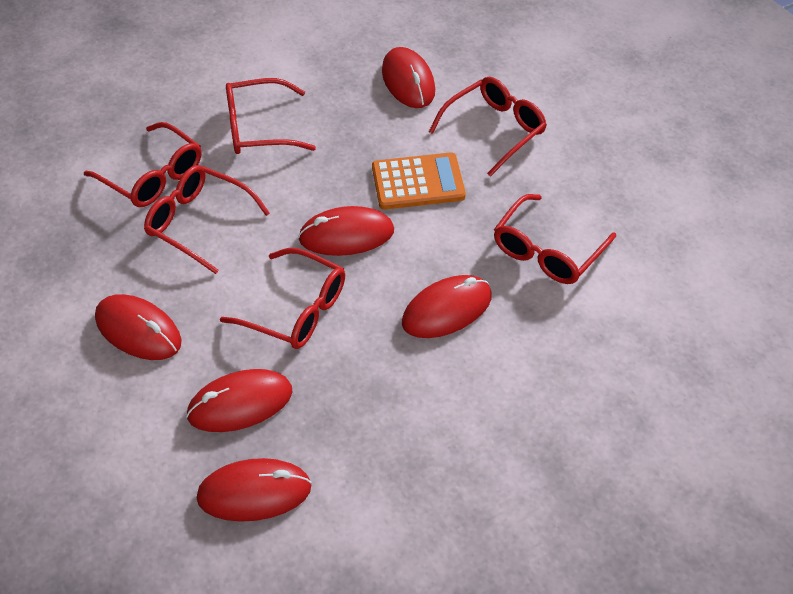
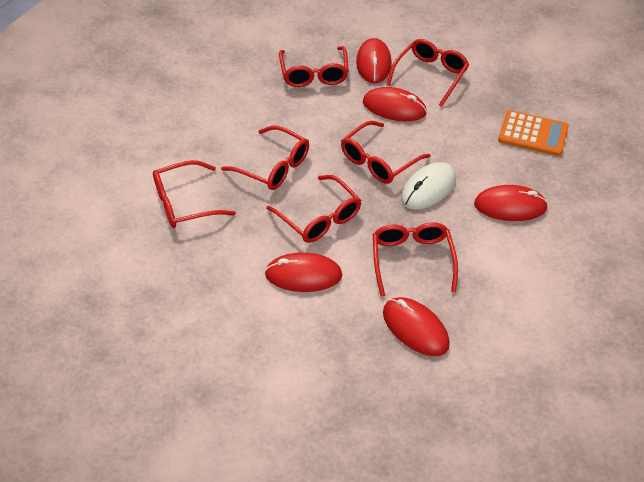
red glasses: [84,122,201,207] [144,165,270,274] [220,248,345,349] [226,78,316,154] [429,77,547,177] [494,194,616,284] = 6 -> [153,160,236,228] [221,126,309,190] [266,175,361,243] [279,46,349,87] [341,121,430,184] [373,222,458,297] [386,39,469,107] = 7
red mouse: [95,294,181,360] [186,369,292,432] [197,458,312,522] [298,206,394,256] [382,47,435,108] [402,275,492,338] = 6 -> [265,252,342,292] [356,38,392,83] [363,87,427,121] [383,297,450,356] [474,185,548,221] = 5
white mouse: none = 0 -> [401,162,456,210] = 1

